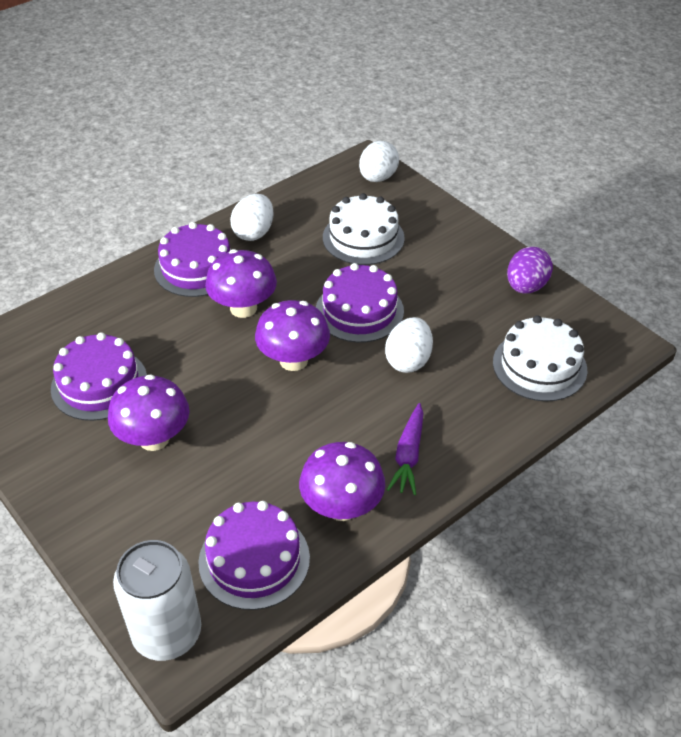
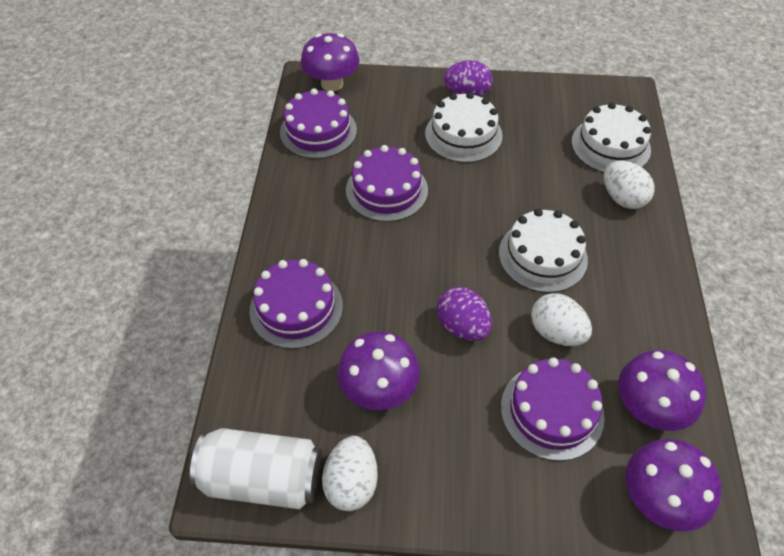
purple carrot: [387,403,423,495] = 1 -> none = 0
purple egg: [507,247,553,294] = 1 -> [437,287,492,341] [444,60,493,97] = 2
white cake: [323,193,405,265] [493,315,587,402] = 2 -> [425,92,502,163] [499,209,588,293] [571,102,651,173] = 3

